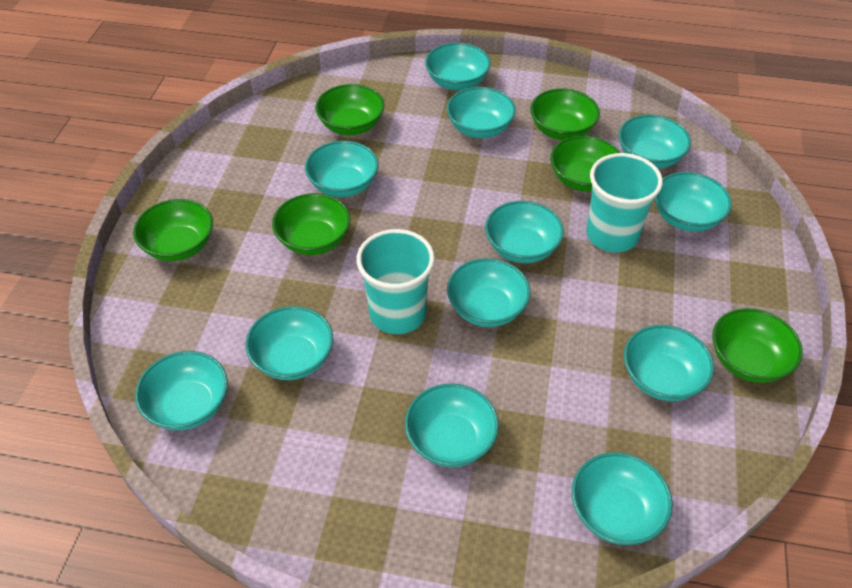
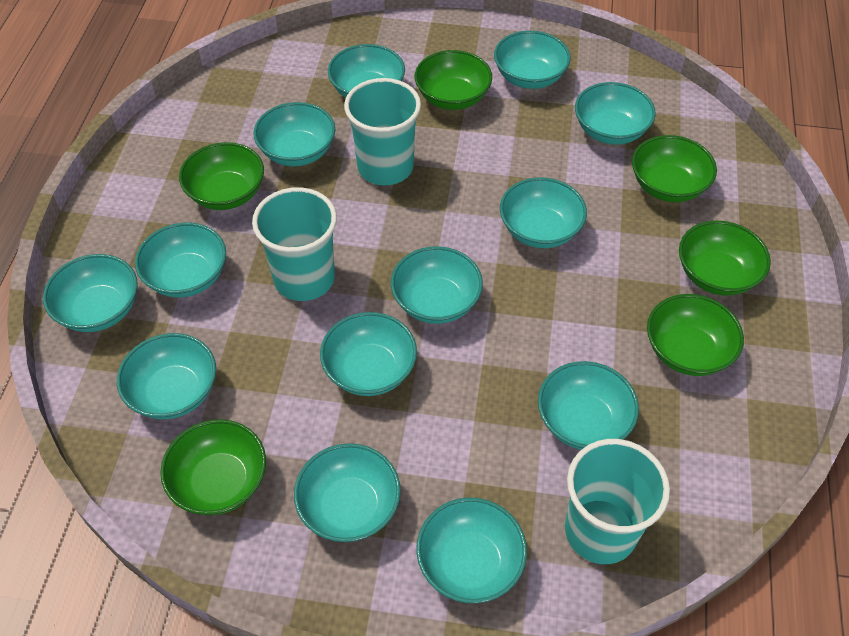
turquoise bowl: [135,351,228,431] [246,306,333,380] [305,141,379,197] [405,383,499,467] [425,43,491,90] [447,87,516,138] [447,258,531,327] [485,201,564,263] [572,452,673,545] [619,115,691,169] [624,325,714,401] [655,172,732,232] = 12 -> [43,254,138,332] [117,333,216,419] [135,222,226,298] [254,102,335,166] [294,443,401,542] [320,312,417,396] [328,44,405,98] [391,246,483,324] [416,497,527,603] [494,31,571,89] [500,177,587,248] [538,361,639,450] [575,82,656,145] = 13
turquoise cup: [357,229,435,334] [586,153,663,252] = 2 -> [252,187,337,301] [344,78,421,185] [565,439,670,564] = 3

